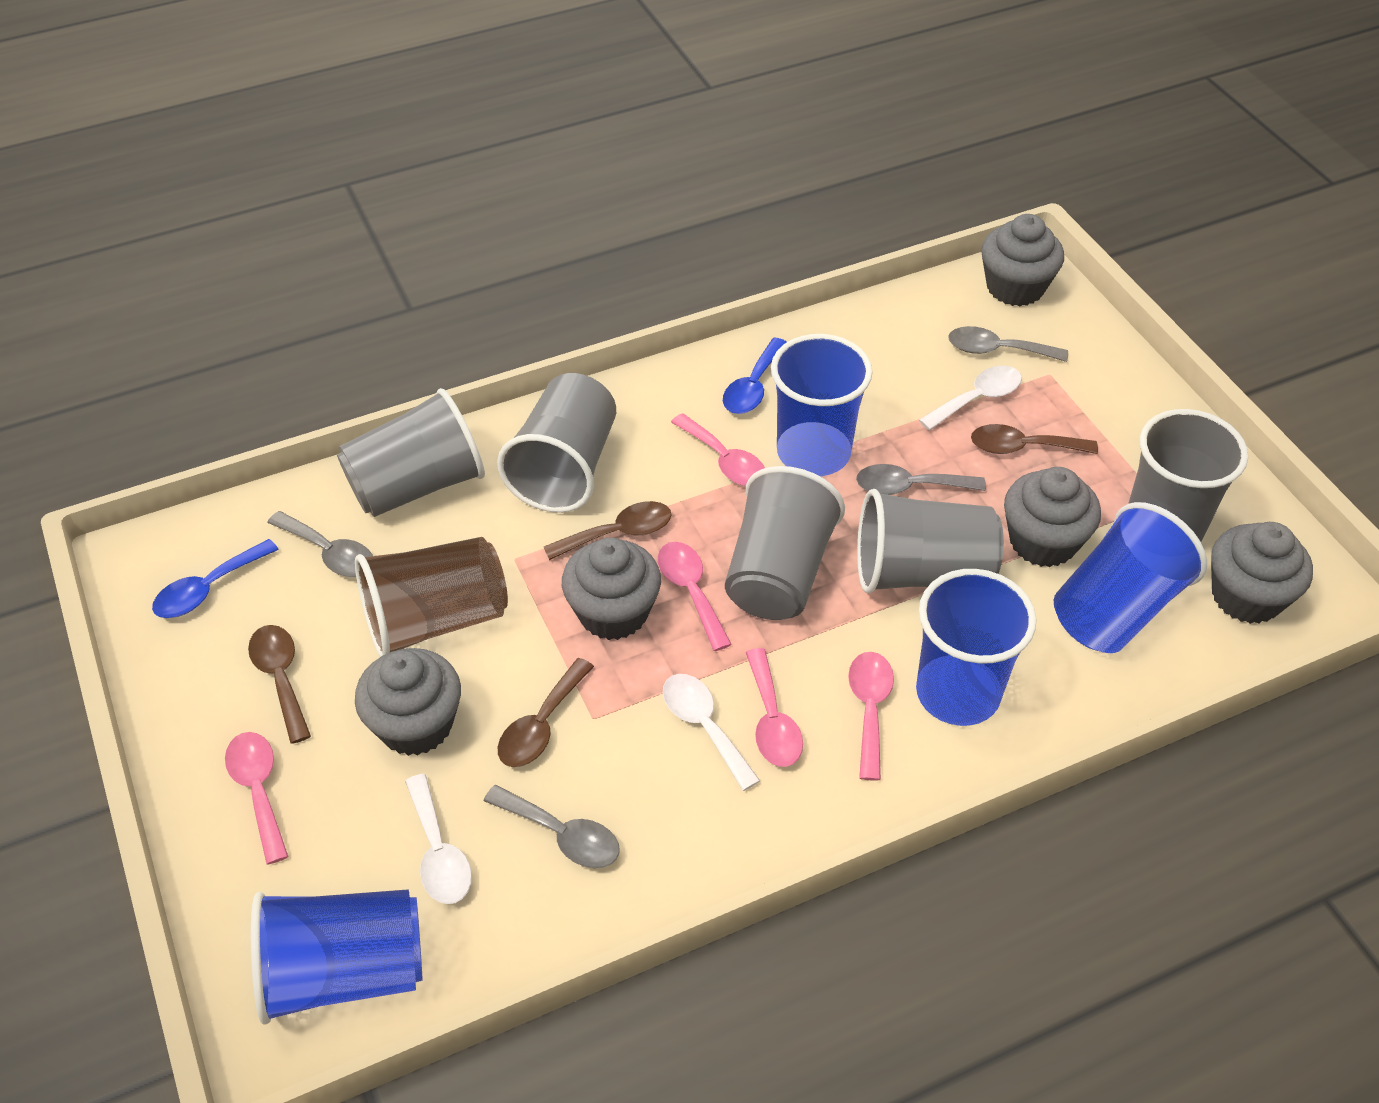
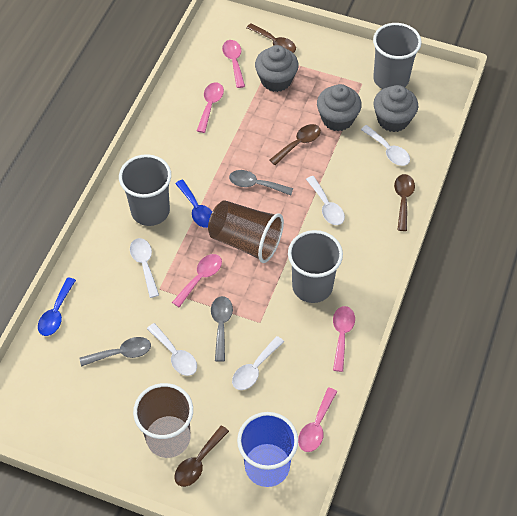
blue cup: [251,889,423,1025] [771,334,873,476] [916,569,1036,726] [1054,502,1207,653] = 4 -> [237,412,298,487] = 1
brown cup: [355,537,508,657] = 1 -> [133,383,193,458] [208,200,284,263] = 2
grey cup: [337,388,485,517] [497,373,616,513] [725,466,845,620] [857,489,1004,594] [1128,409,1248,542] = 5 -> [119,154,171,226] [288,230,343,303] [373,23,422,89] = 3
grey cupcake: [355,648,461,756] [562,538,661,640] [981,214,1064,306] [1004,467,1101,567] [1211,522,1313,624] = 5 -> [255,45,299,92] [317,84,362,131] [373,85,418,132] = 3
grey spoon: [267,511,373,577] [484,785,620,868] [856,464,986,495] [948,326,1068,362] = 4 -> [80,337,151,367] [211,296,233,362] [229,170,293,196] = 3
white spoon: [405,774,472,904] [663,674,760,791] [919,366,1022,431] = 3 -> [130,238,159,298] [147,323,197,376] [232,336,284,390] [306,176,345,225] [361,125,410,166] = 5

